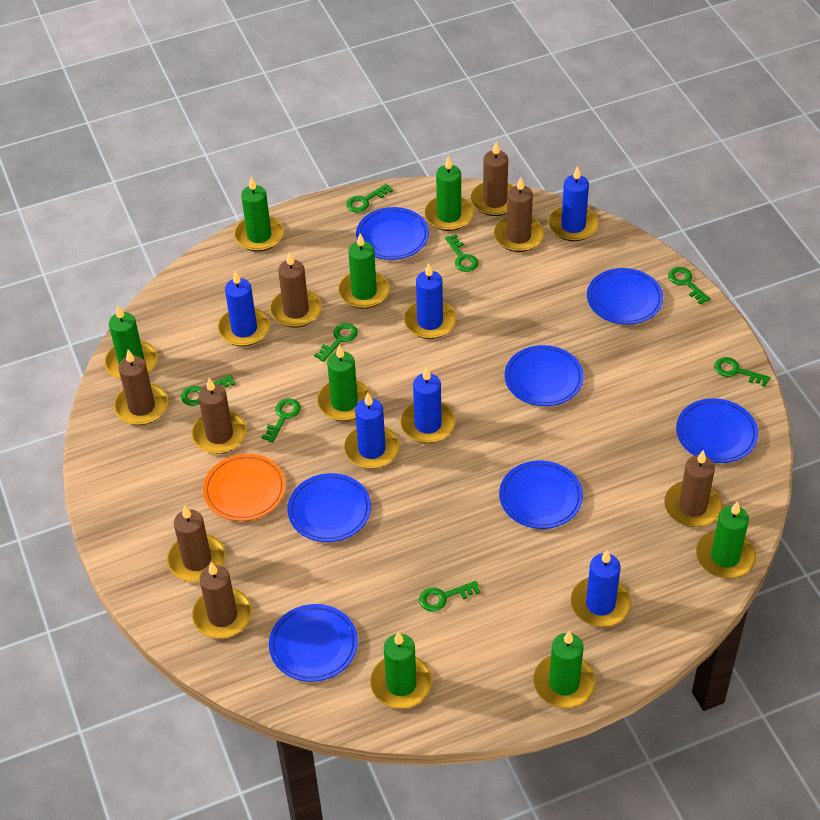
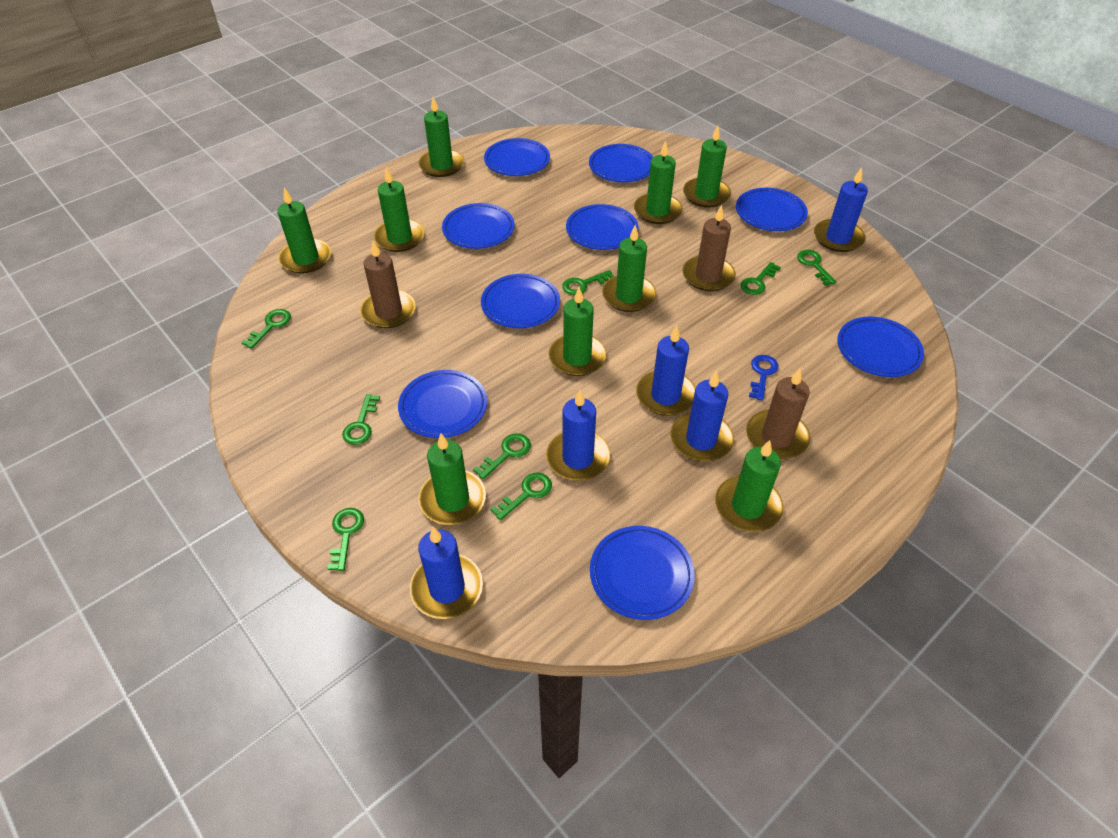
blue candle: [218,271,270,346] [344,393,400,469] [400,366,456,443] [404,263,456,339] [548,166,599,241] [571,550,631,627] = 6 -> [410,527,483,619] [546,390,610,481] [636,326,696,416] [670,371,734,462] [814,168,868,252] = 5
blue key: none = 0 -> [749,355,779,401] = 1
blue plate: [269,604,358,682] [287,473,371,542] [356,207,429,260] [499,461,583,529] [505,345,584,406] [587,268,663,325] [676,398,758,463] = 7 -> [398,370,487,438] [442,203,515,249] [481,274,560,328] [484,138,550,176] [566,204,638,250] [589,144,653,182] [590,526,695,620] [736,188,808,231] [837,317,924,377] = 9
brown candle: [114,350,168,425] [167,506,226,582] [191,378,247,454] [192,562,252,639] [270,252,322,328] [470,141,514,216] [494,177,544,252] [664,450,723,527] = 8 -> [360,241,416,328] [683,205,736,291] [746,369,810,459] = 3
green candle: [104,305,158,380] [234,176,284,252] [317,344,372,421] [338,233,390,309] [370,632,433,709] [424,156,474,231] [533,631,596,708] [696,501,756,579] = 8 -> [277,188,331,274] [374,167,424,252] [419,97,464,177] [419,433,486,525] [548,287,606,376] [602,225,656,312] [634,141,683,224] [683,126,731,208] [715,440,783,532] = 9
orange plate: [203,454,286,521] = 1 -> none = 0

